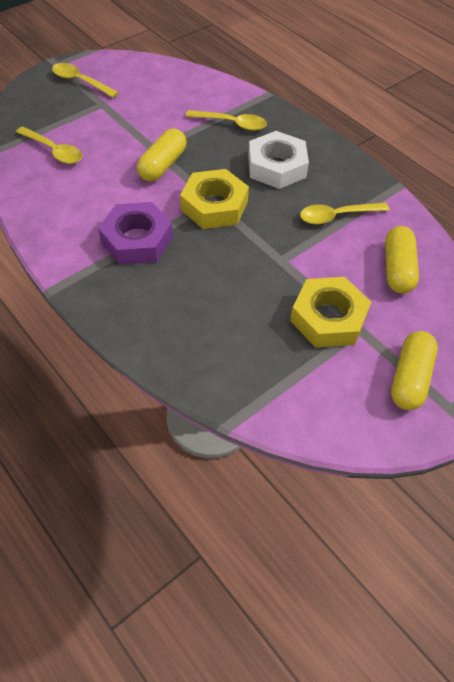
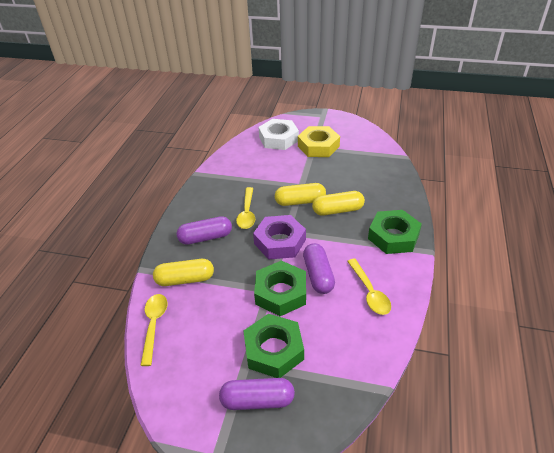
green nut: none = 0 -> [243,314,304,378] [254,260,306,316] [368,210,422,254] = 3
purple capsule: none = 0 -> [177,216,232,245] [219,378,295,410] [303,243,335,294] = 3
yellow nut: [180,169,249,229] [290,277,371,348] = 2 -> [298,126,340,157] = 1
yellow spoon: [16,127,82,164] [52,63,119,98] [186,110,267,131] [300,203,389,224] = 4 -> [140,294,168,366] [236,187,255,229] [347,259,391,315] = 3

